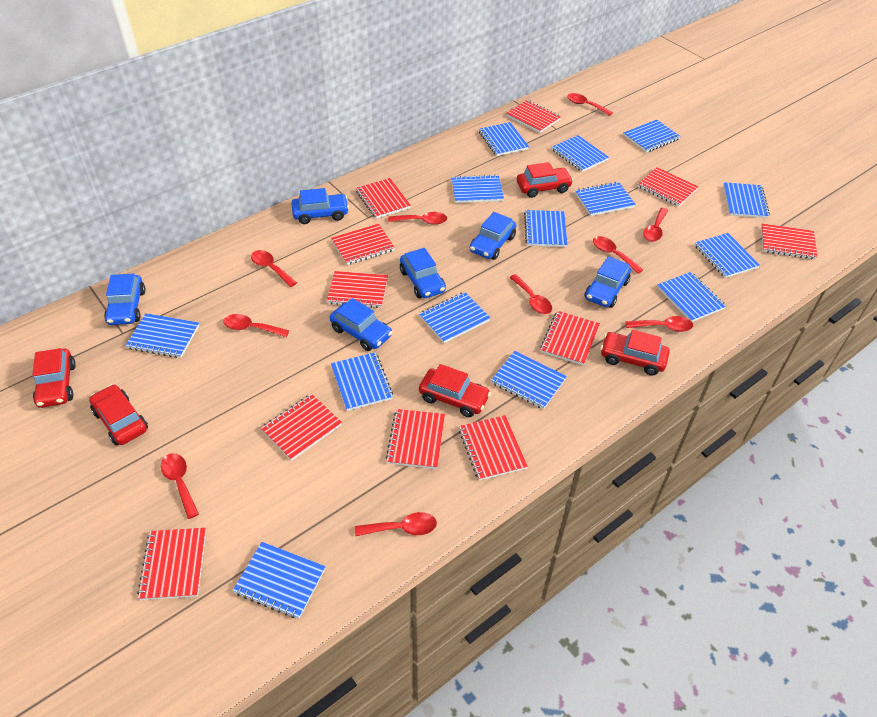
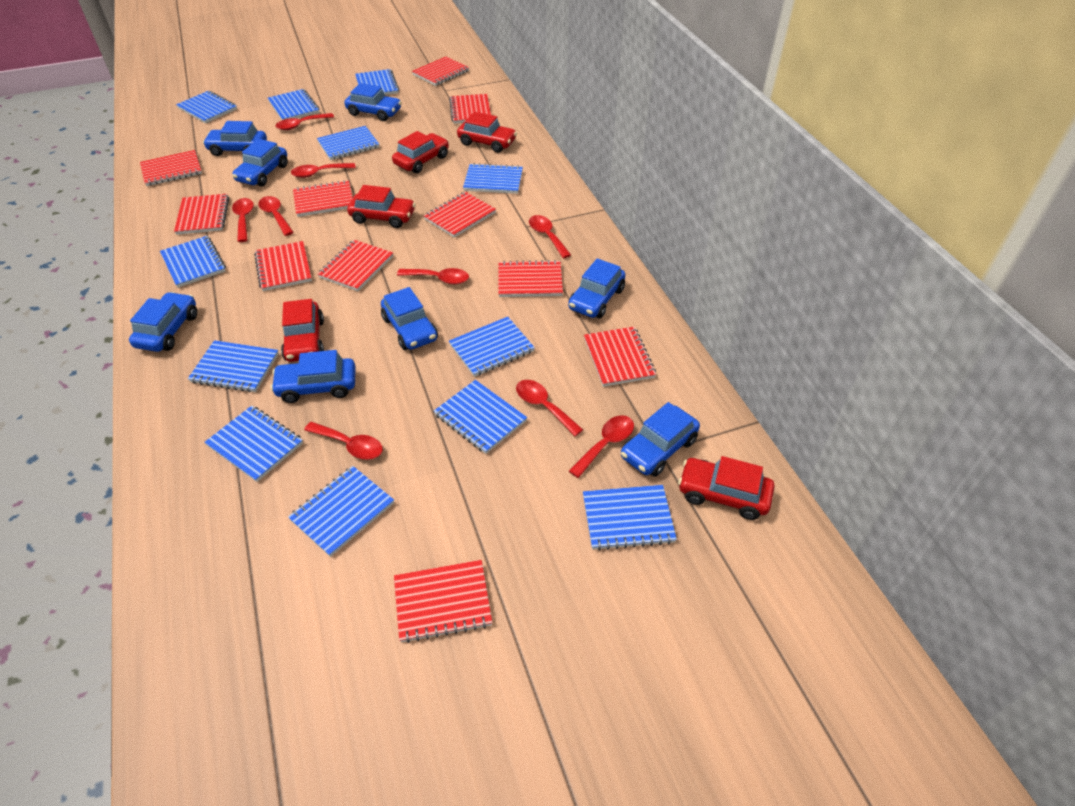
blue car: [104,274,146,325] [291,188,349,224] [330,298,393,351] [400,248,446,298] [470,212,516,260] [584,256,631,308] = 6 -> [129,292,197,352] [203,121,267,156] [232,139,288,186] [270,350,356,403] [344,83,402,121] [381,287,438,350] [568,258,626,319] [621,402,700,477] = 8
blue notebook: [125,313,199,358] [233,542,326,619] [331,352,393,411] [419,292,490,343] [452,174,504,203] [479,122,529,156] [491,351,567,409] [524,210,568,247] [552,135,609,172] [575,182,636,216] [624,120,681,153] [657,272,726,322] [695,233,760,278] [723,182,770,218] = 14 -> [160,236,226,288] [176,91,237,123] [188,340,279,392] [204,406,303,482] [268,89,319,120] [288,466,394,557] [317,126,379,160] [355,69,399,95] [434,380,527,454] [449,317,535,377] [463,163,523,194] [583,485,677,551] = 12
red spoon: [161,453,199,519] [223,314,289,337] [251,250,297,287] [355,512,437,536] [388,212,447,225] [509,274,552,314] [567,93,613,116] [593,236,643,274] [626,316,693,332] [643,208,668,242] = 10 -> [232,198,254,242] [258,196,294,236] [275,113,334,130] [291,163,356,178] [304,422,383,460] [397,268,469,284] [516,380,583,436] [529,215,571,258] [569,415,634,478] = 9

